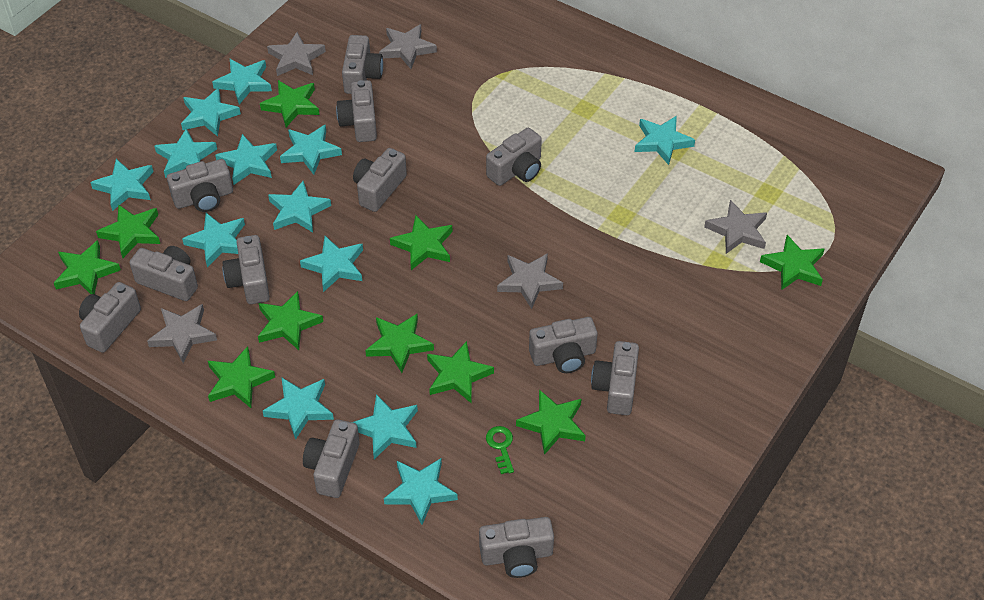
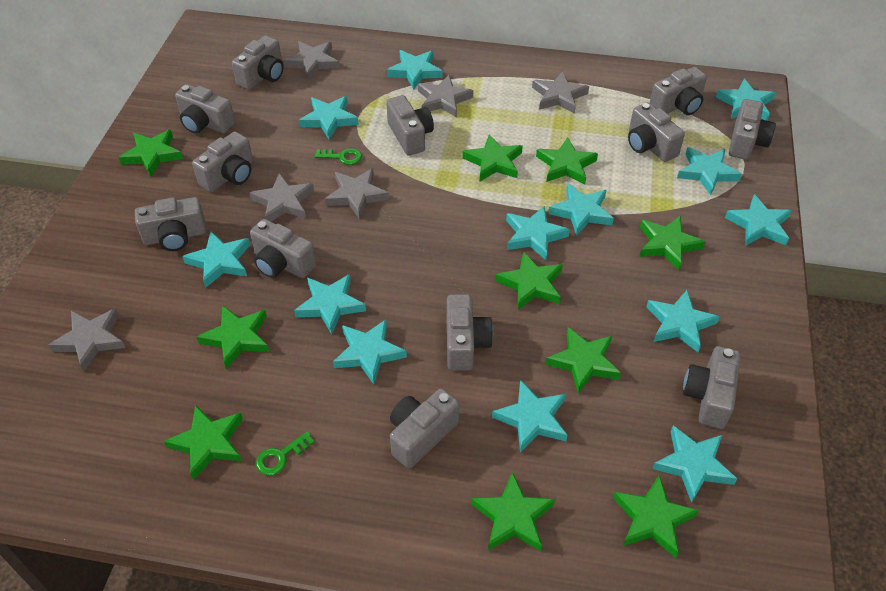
green key: [486,426,514,474] = 1 -> [256,432,315,475] [314,148,362,165] = 2
grey star: [147,304,217,363] [267,32,326,76] [379,24,437,69] [497,253,563,309] [704,200,767,254] = 5 -> [48,308,126,371] [250,173,314,221] [283,41,339,80] [325,168,389,219] [418,75,473,117] [532,71,589,114] = 6

